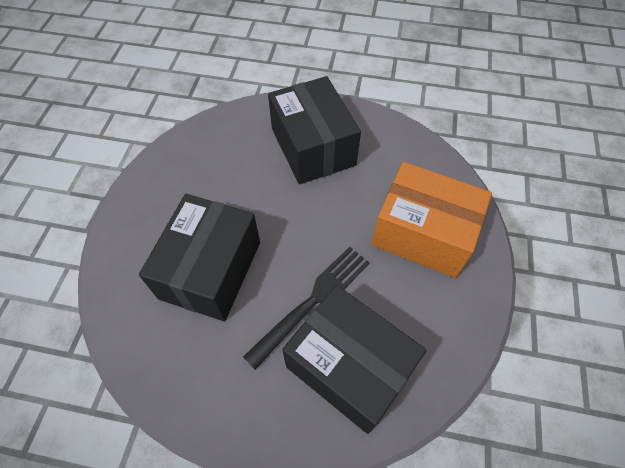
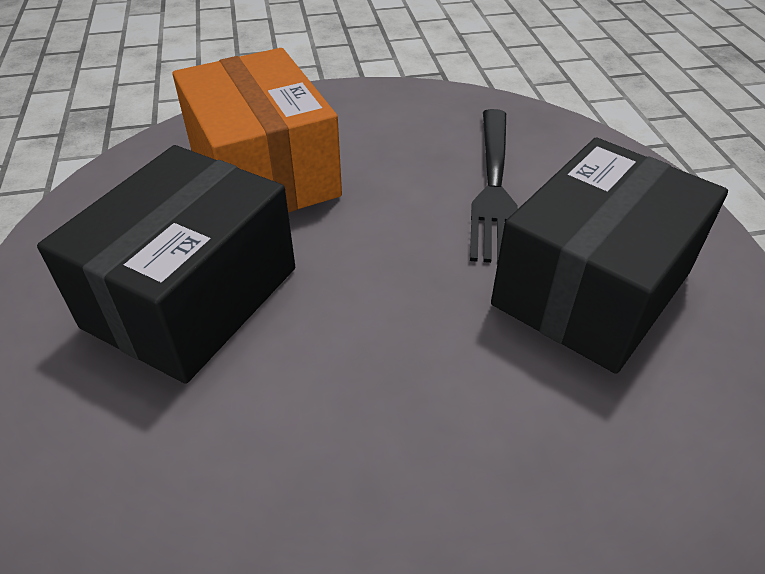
black box: [139,194,260,321] [268,76,361,184] [282,285,427,434] = 3 -> [37,145,295,384] [491,138,728,374] = 2

